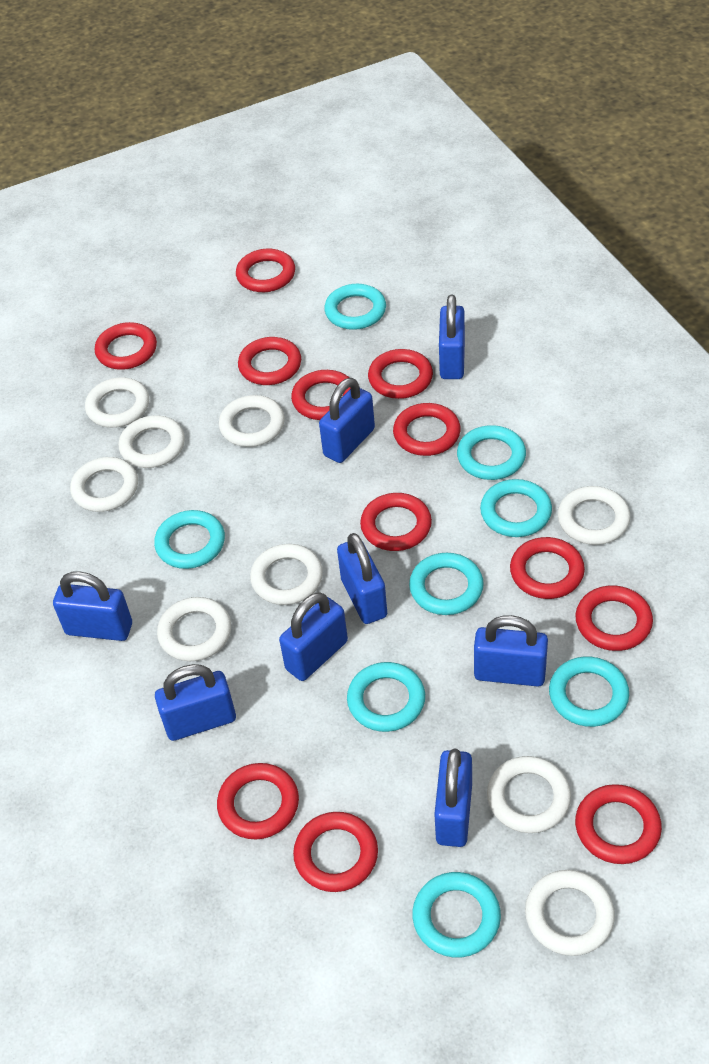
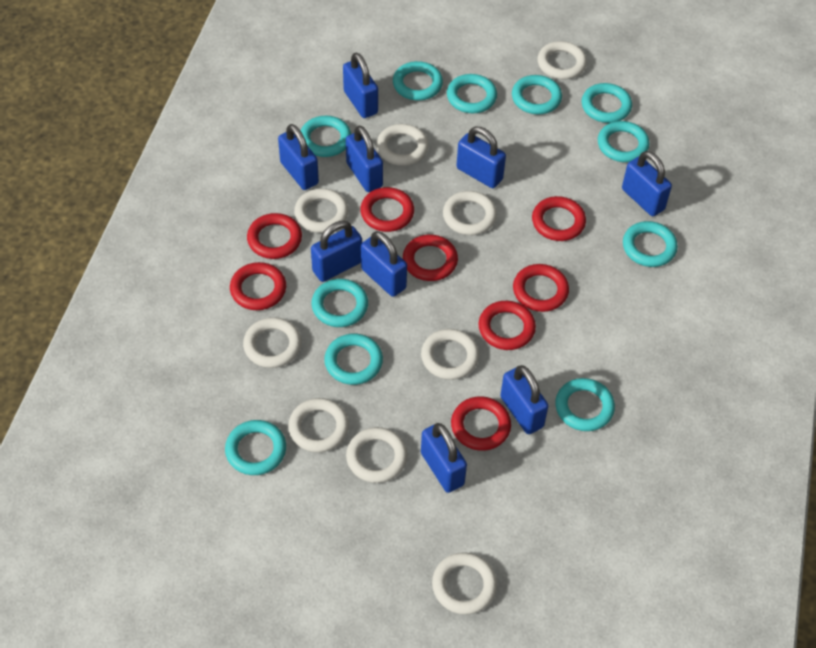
blue padlock: [53,571,132,641] [155,664,236,741] [279,592,348,681] [319,378,375,463] [337,533,387,624] [434,748,472,847] [439,295,465,379] [474,615,548,687] = 8 -> [278,124,319,190] [311,221,362,282] [343,53,378,118] [346,126,383,192] [361,231,407,297] [421,423,467,493] [456,127,506,188] [500,365,548,434] [622,151,672,216] = 9
red ring: [95,322,157,370] [217,763,299,839] [236,249,295,292] [238,337,301,385] [291,370,350,420] [293,812,378,892] [360,493,432,551] [368,349,433,399] [393,403,461,456] [510,537,585,599] [575,586,653,651] [575,784,662,864] = 12 -> [230,262,286,310] [247,213,302,259] [360,187,414,232] [403,235,458,281] [451,397,511,451] [478,301,536,350] [513,264,569,312] [532,196,586,241] = 8
turquoise ring: [154,510,225,569] [324,284,386,330] [347,662,425,732] [409,553,484,615] [412,872,501,958] [457,425,526,480] [480,479,552,537] [549,657,629,727] = 8 -> [225,420,286,475] [301,116,351,157] [311,279,368,327] [324,334,383,385] [393,61,443,101] [447,74,497,113] [512,75,562,115] [555,378,615,431] [582,83,632,123] [598,121,649,162] [623,221,678,267] = 11

